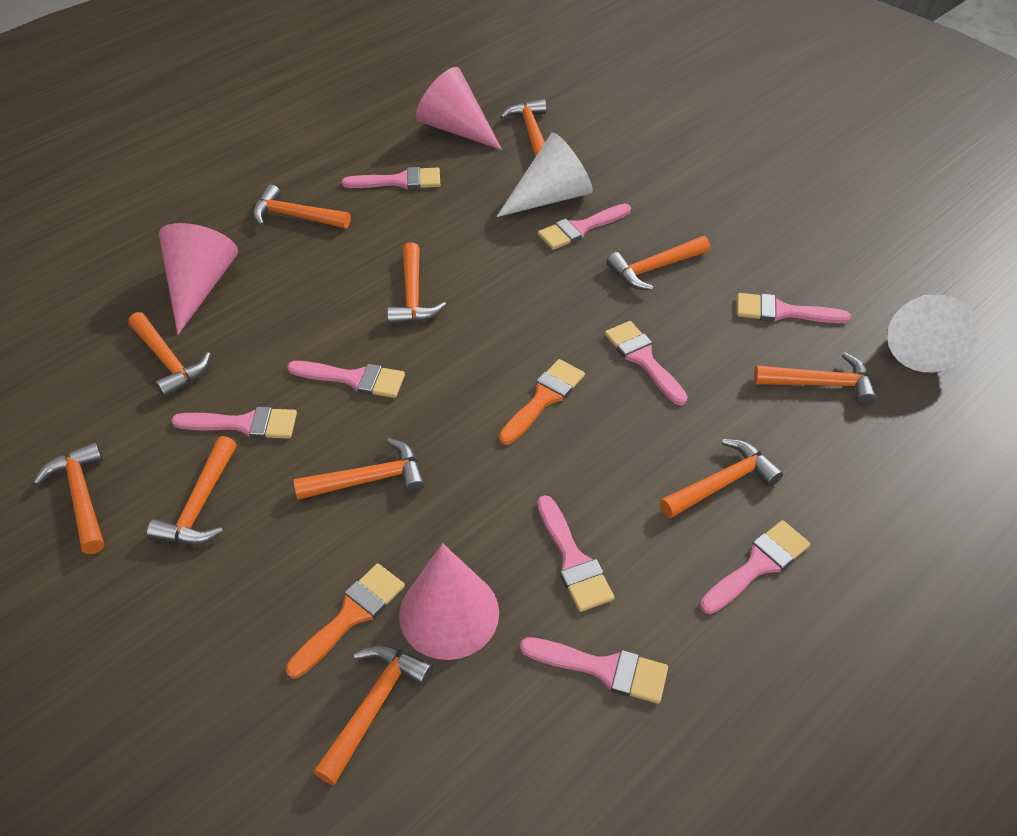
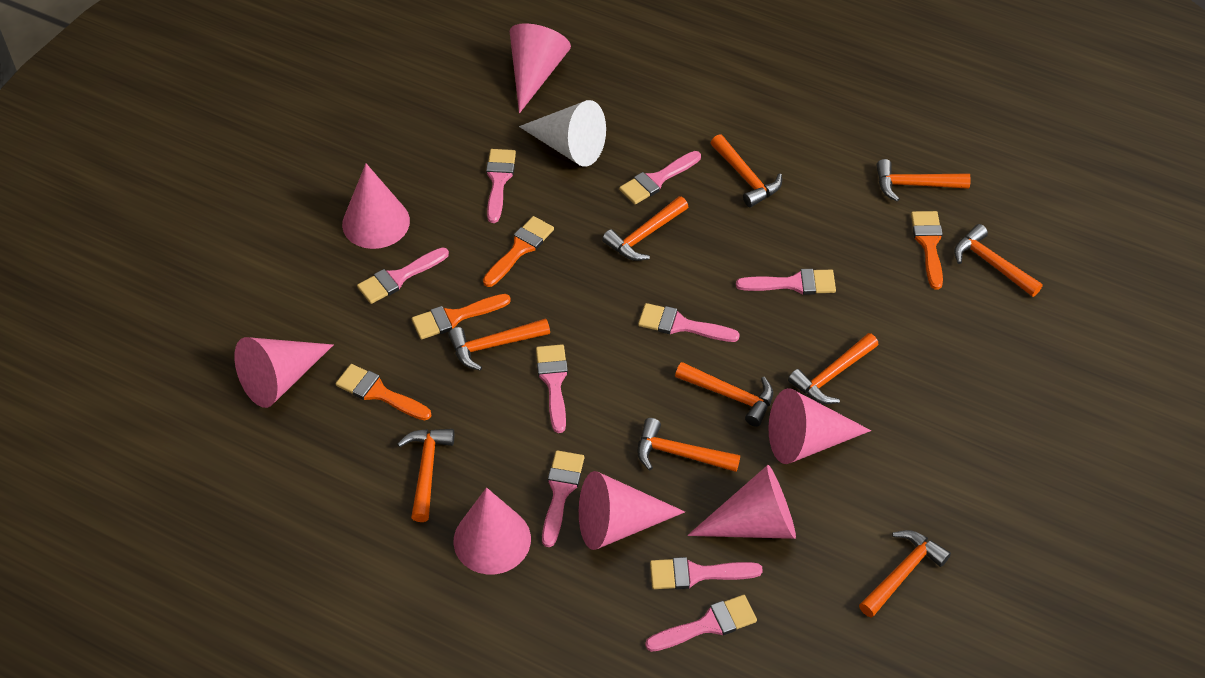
orange brush: [286,563,405,678] [499,359,585,445] = 2 -> [336,364,431,420] [412,294,511,339] [483,216,554,287] [911,211,943,289] = 4
orange hammer: [33,441,104,554] [128,312,211,398] [147,436,237,545] [253,184,351,228] [294,438,425,500] [314,645,433,785] [387,242,446,325] [500,99,547,157] [606,236,710,290] [660,439,783,518] [754,352,877,406] = 11 -> [397,429,454,522] [448,318,550,371] [602,196,688,261] [637,418,740,472] [675,362,773,427] [711,134,782,207] [788,333,879,404] [859,530,951,618] [876,159,971,202] [954,224,1043,297] = 10
pink cone: [159,223,238,335] [399,543,499,660] [416,67,502,150] = 3 -> [234,337,333,408] [342,164,410,249] [453,488,531,575] [510,23,571,113] [579,471,685,550] [688,465,796,539] [768,388,871,464] = 7
white cone: [496,132,593,217] [887,295,979,372] = 2 -> [519,100,606,167] = 1

